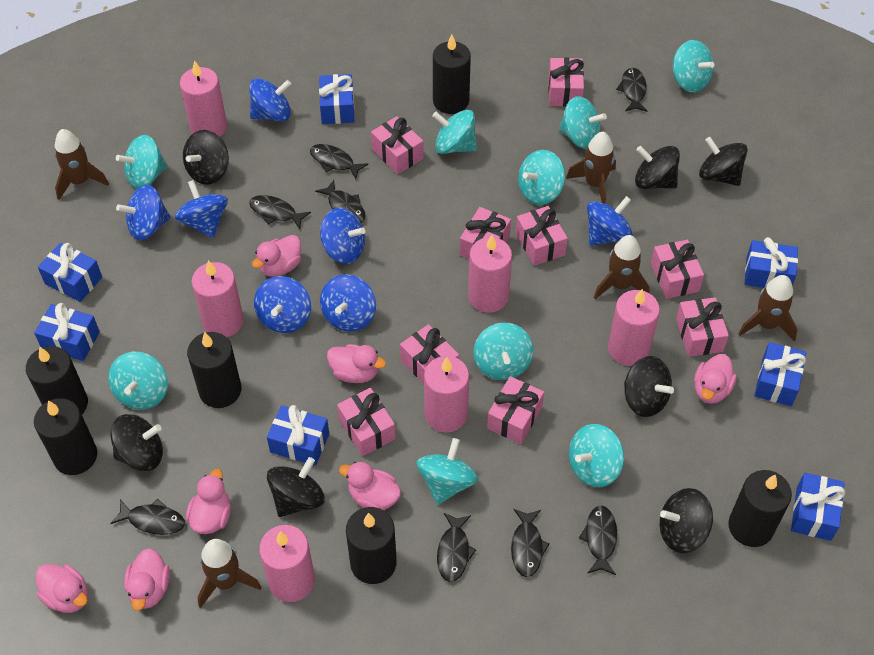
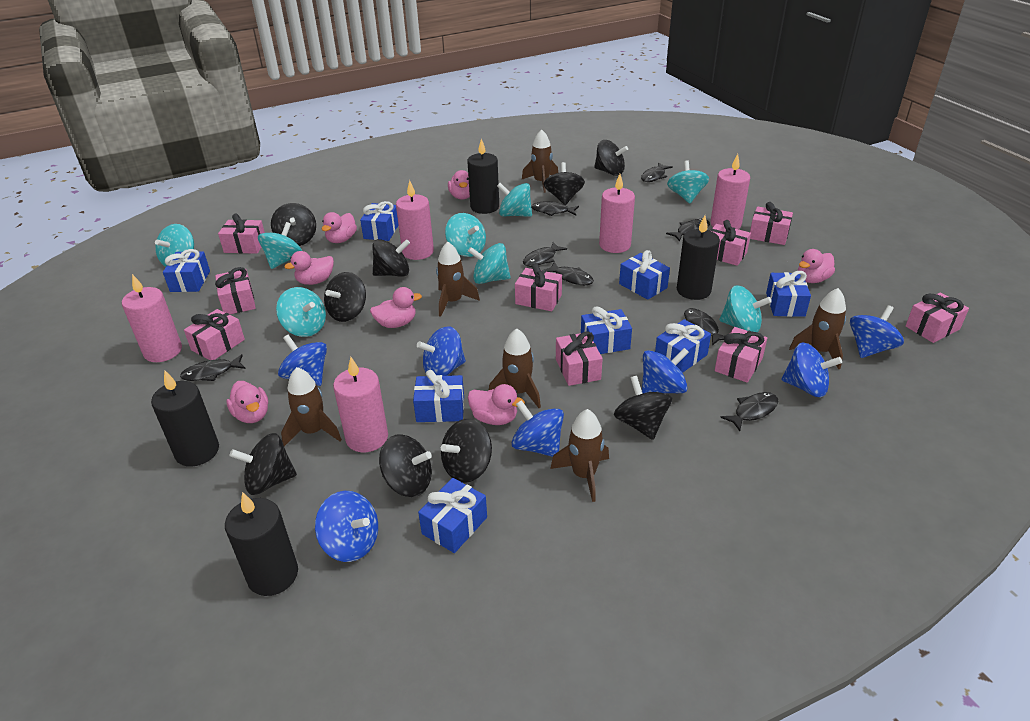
black candle: [26,346,88,414] [34,398,97,475] [187,332,241,408] [346,507,397,584] [433,34,471,114] [728,470,792,547] = 6 -> [151,370,219,467] [225,492,298,596] [467,139,499,214] [677,216,720,300] = 4
black spinning top: [111,414,163,471] [183,130,229,185] [267,457,325,517] [624,356,674,417] [635,146,680,189] [660,488,713,553] [699,137,748,186] = 7 -> [229,433,297,495] [271,203,316,246] [324,272,366,322] [372,239,410,277] [379,434,432,497] [441,419,492,483] [544,162,585,205] [594,140,628,176] [614,376,672,440] = 9
blue gift: [34,303,100,361] [38,243,102,302] [267,405,329,466] [319,74,355,124] [745,237,798,288] [754,342,806,406] [791,473,845,541] = 7 -> [163,249,210,292] [360,201,399,241] [413,370,464,422] [418,478,487,553] [581,306,632,354] [619,250,670,300] [655,319,711,373] [766,271,811,317] = 8
brown rocket: [55,129,109,200] [198,539,262,608] [566,132,616,204] [594,235,650,299] [738,275,798,341] = 5 -> [281,367,342,446] [436,242,480,317] [489,328,541,408] [522,129,558,193] [550,409,609,502] [789,288,846,369] = 6
pink candle: [180,60,227,136] [191,260,244,337] [259,525,315,602] [424,356,469,433] [468,235,512,313] [608,289,660,366] = 6 -> [122,274,182,362] [333,357,388,452] [396,180,434,260] [599,174,635,253] [710,154,750,229] = 5
turquoise spinning top: [108,352,168,410] [116,135,168,189] [416,438,478,505] [432,110,477,154] [473,323,534,380] [518,150,565,205] [559,96,607,149] [569,424,624,487] [673,40,714,92] = 9 -> [155,224,194,267] [258,222,302,269] [276,287,326,337] [445,213,486,257] [468,243,511,284] [497,183,532,217] [667,160,709,203] [719,285,772,332] = 8

